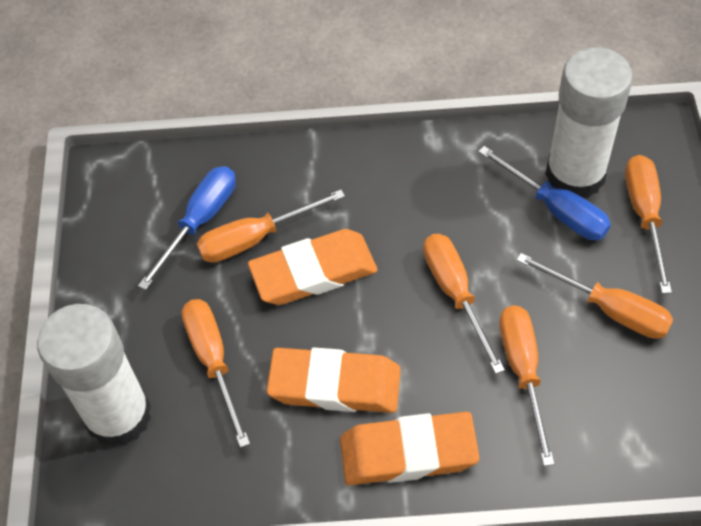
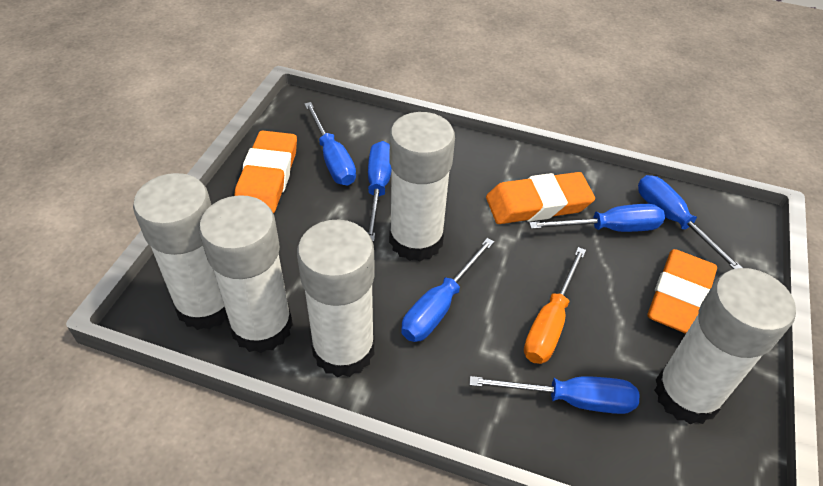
blue screwdriver: [138,166,236,290] [478,146,611,240] = 2 -> [304,102,356,186] [367,141,392,242] [401,238,494,342] [469,376,639,414] [529,204,665,232] [638,175,742,269] = 6
orange screwdriver: [182,299,250,448] [197,190,345,263] [423,234,505,374] [500,305,554,466] [516,253,673,339] [625,155,672,294] = 6 -> [524,247,586,364] = 1
white glue stick: [37,304,151,447] [545,47,633,198] = 2 -> [133,173,228,330] [199,195,293,353] [297,219,375,377] [389,112,455,261] [654,268,796,424] = 5

